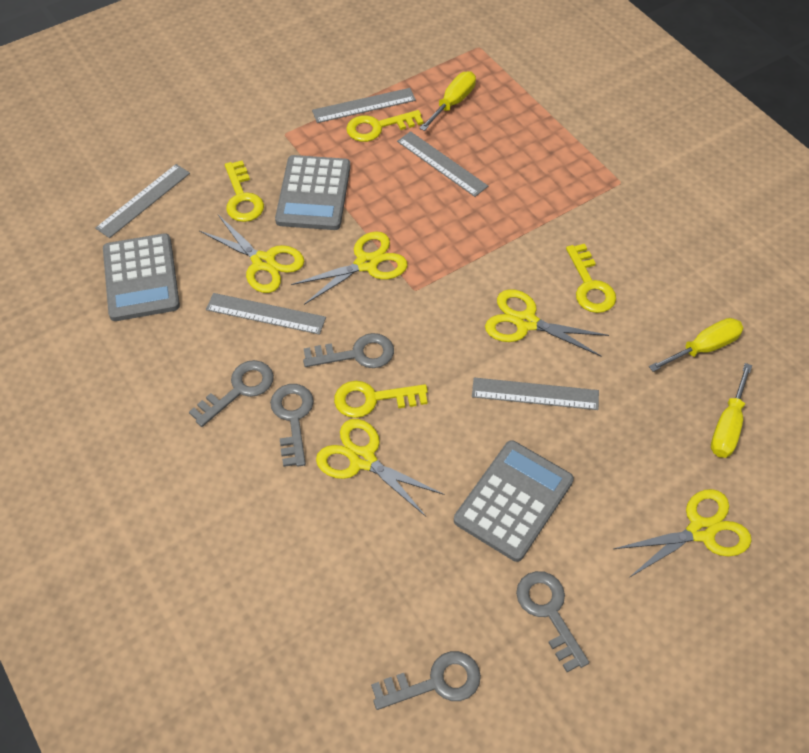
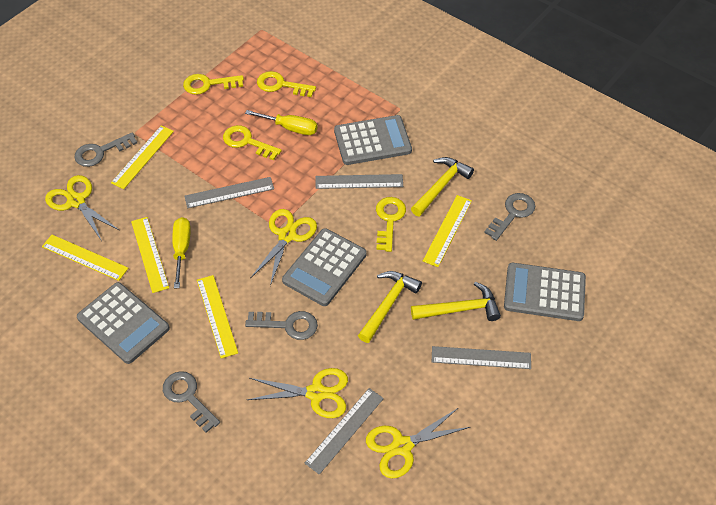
grey calculator: [103,233,180,321] [275,155,351,230] [454,440,574,562] = 3 -> [77,282,170,364] [282,228,367,306] [334,115,412,165] [504,263,586,321] = 4
grey key: [189,360,274,427] [270,384,314,467] [303,333,394,368] [371,651,481,710] [516,571,589,672] = 5 -> [74,133,137,167] [163,371,220,433] [245,311,318,340] [484,193,535,241] = 4
grey ruler: [95,164,190,238] [206,293,326,335] [312,88,416,123] [397,131,488,197] [472,377,599,410] = 5 -> [184,177,274,208] [305,388,384,475] [315,174,403,189] [432,346,531,369] = 4
yellow hammer: none = 0 -> [358,271,422,343] [411,157,474,216] [411,282,501,321] = 3
yellow ruler: none = 0 -> [42,235,128,281] [111,125,174,189] [131,217,169,293] [197,275,238,358] [423,195,472,267] = 5
yellow scissors: [199,215,304,293] [291,231,408,305] [316,419,444,516] [485,289,609,356] [613,489,752,578] = 5 -> [45,175,120,241] [247,368,348,418] [251,209,317,286] [366,408,470,478] = 4
yellow screwdriver: [419,71,476,131] [649,318,743,372] [711,363,752,458] = 3 -> [172,217,191,288] [245,110,318,135] = 2

